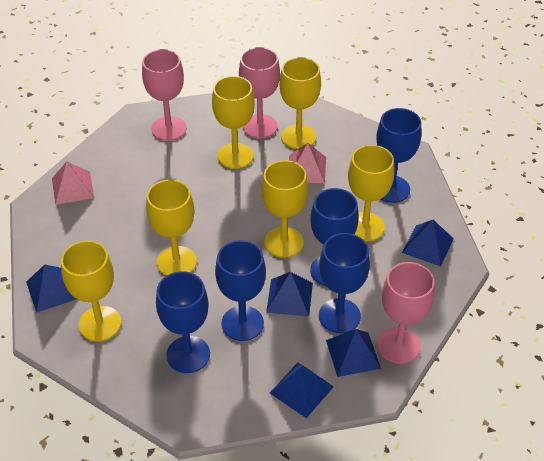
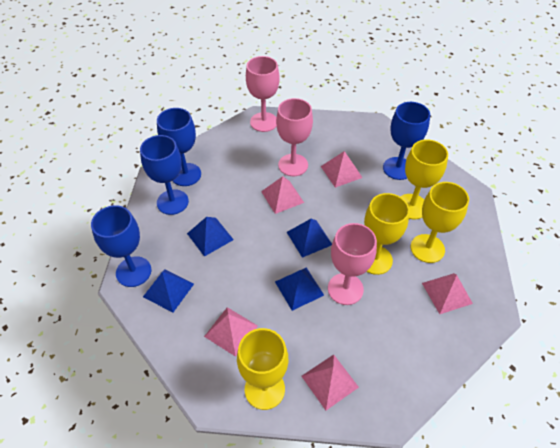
blue goblet: [156,271,210,373] [215,240,266,341] [310,188,359,286] [319,233,370,333] [377,108,422,203] = 5 -> [91,205,151,287] [140,135,189,215] [157,108,201,186] [383,102,430,180] = 4
blue pyramid: [26,264,76,313] [266,272,313,317] [270,363,334,418] [326,329,381,377] [402,220,454,266] = 5 -> [143,269,194,313] [187,217,234,257] [275,268,324,311] [287,219,332,258] = 4
pink pyramid: [52,162,94,205] [289,143,326,184] = 2 -> [204,307,258,357] [261,176,304,214] [302,355,359,410] [321,151,362,188] [422,273,473,314] = 5
yellow goblet: [61,241,121,341] [146,179,197,276] [212,76,255,169] [261,160,308,258] [279,57,321,149] [348,145,395,242] = 6 -> [237,328,288,410] [364,193,410,275] [400,140,448,219] [411,182,469,263] = 4

